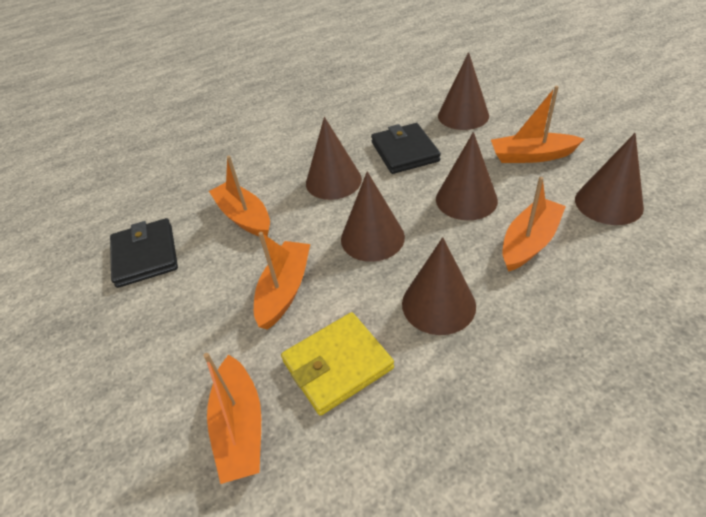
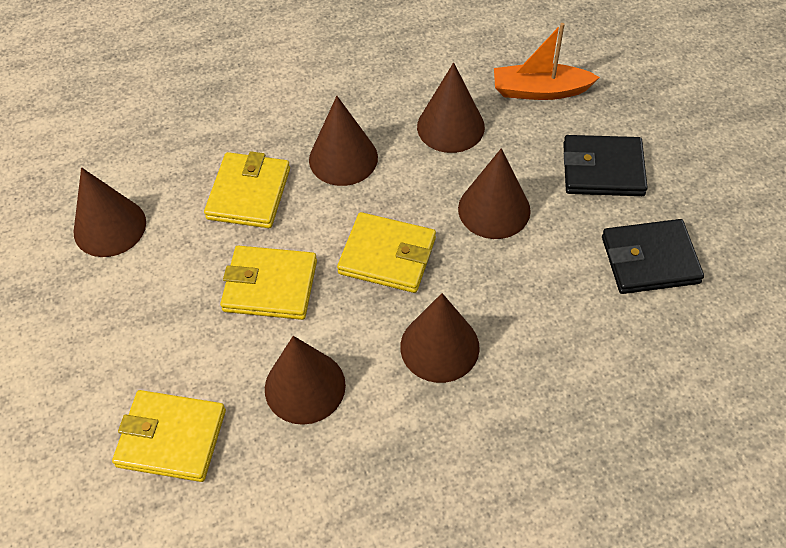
orange boat: [203,353,261,484] [209,156,270,236] [254,232,310,330] [491,86,584,163] [503,177,566,272] = 5 -> [494,23,600,100] = 1
yellow wallet: [281,312,394,416] = 1 -> [112,390,226,482] [204,151,290,228] [220,246,317,320] [337,212,436,293] = 4

